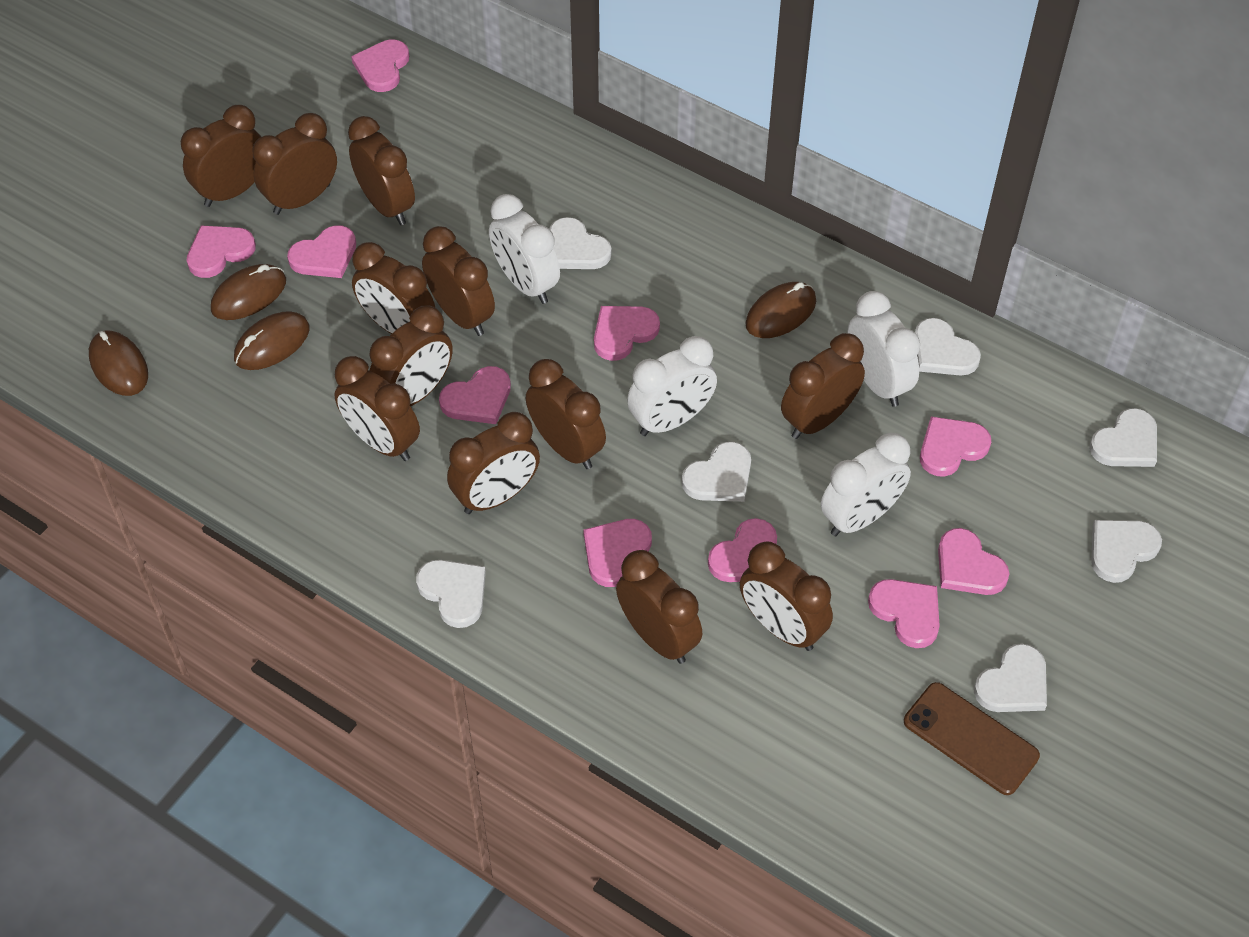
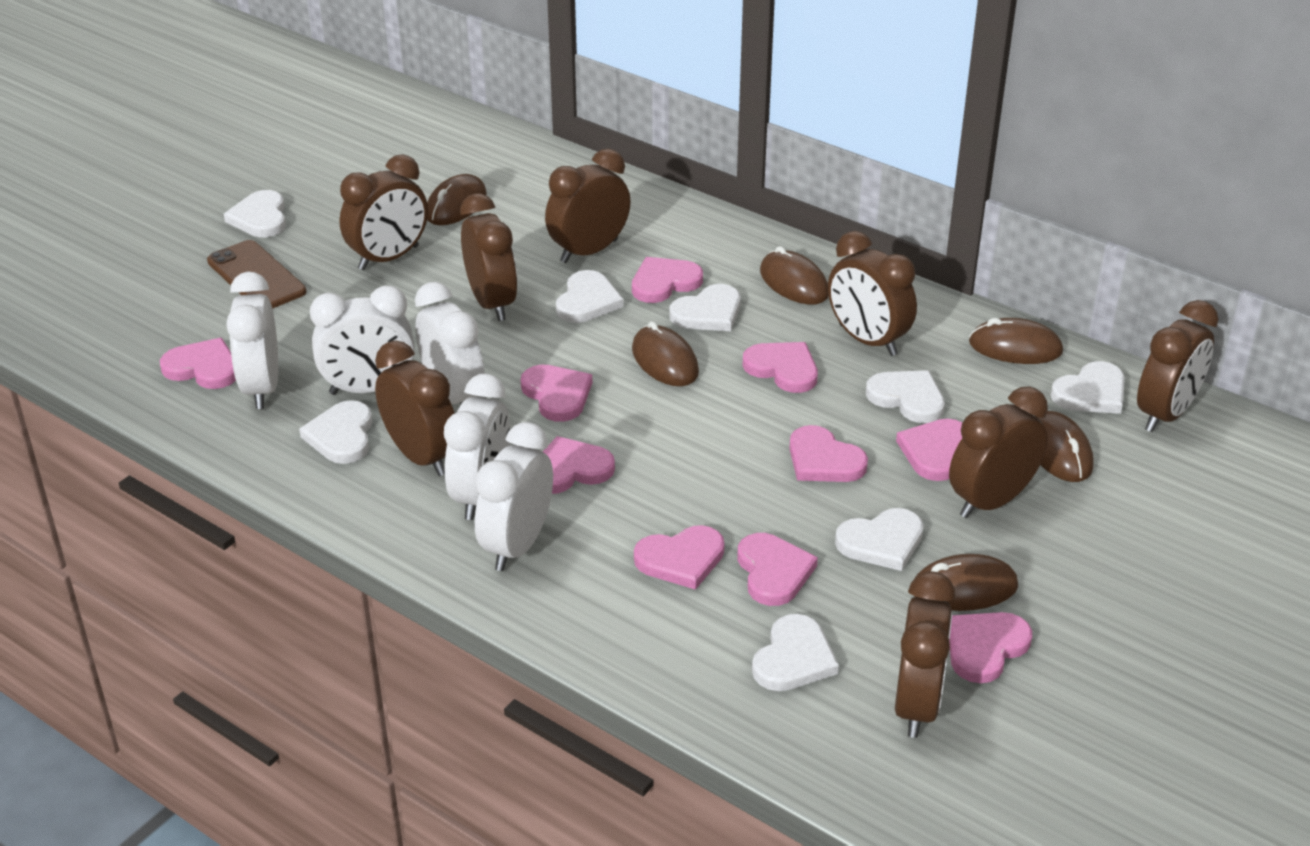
brown clock: [181,105,261,207] [252,113,337,215] [334,356,420,461] [348,116,415,225] [352,242,435,334] [369,306,453,406] [422,226,495,336] [447,412,540,514] [526,359,606,469] [616,550,703,664] [740,541,833,651] [781,333,865,439] = 12 -> [340,154,428,270] [375,340,455,476] [460,193,517,321] [545,148,631,263] [828,231,917,356] [895,571,956,738] [949,386,1048,518] [1137,300,1219,432] = 8
brown mouse: [89,331,148,396] [211,264,286,320] [234,311,310,370] [745,282,816,338] = 4 -> [427,174,487,225] [632,321,699,386] [760,246,829,304] [914,554,1018,611] [969,318,1063,364] [1035,411,1093,482] = 6
white clock: [489,194,560,304] [627,336,717,436] [821,433,911,536] [847,291,920,407] = 4 -> [226,272,278,409] [310,285,415,395] [415,282,485,404] [444,374,510,520] [475,422,553,571] = 5
white heart: [416,560,486,628] [550,217,611,269] [682,442,751,502] [915,318,981,376] [974,644,1047,712] [1089,408,1157,467] [1091,520,1162,583] = 7 -> [224,190,286,237] [299,400,373,464] [556,270,624,323] [669,284,741,331] [752,614,839,691] [835,508,924,571] [866,370,945,423] [1051,361,1125,414] = 8

